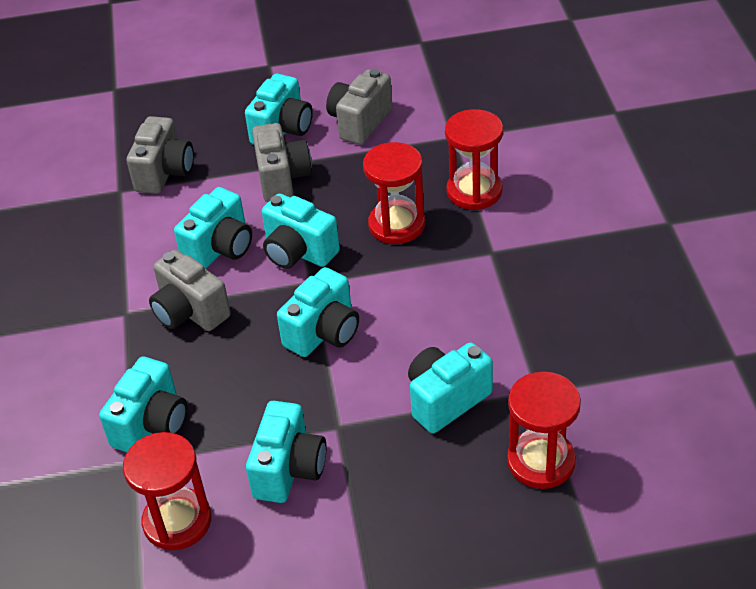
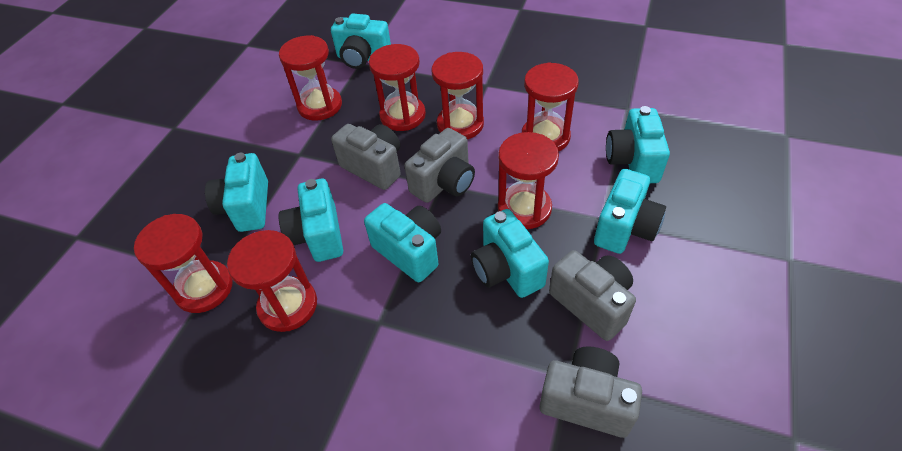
red hourglass: [123,432,212,550] [363,142,425,244] [445,109,503,210] [507,372,581,489] = 4 -> [134,214,233,313] [227,230,317,332] [279,35,342,121] [369,44,426,131] [431,52,484,139] [498,132,559,229] [522,62,579,152] = 7

